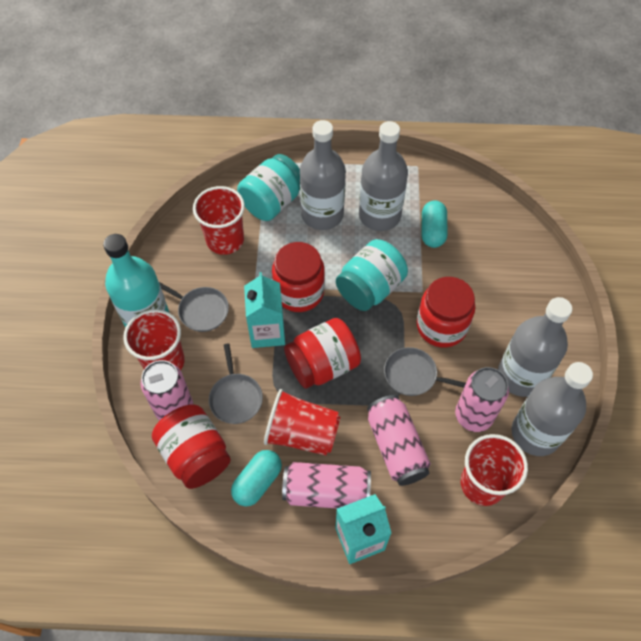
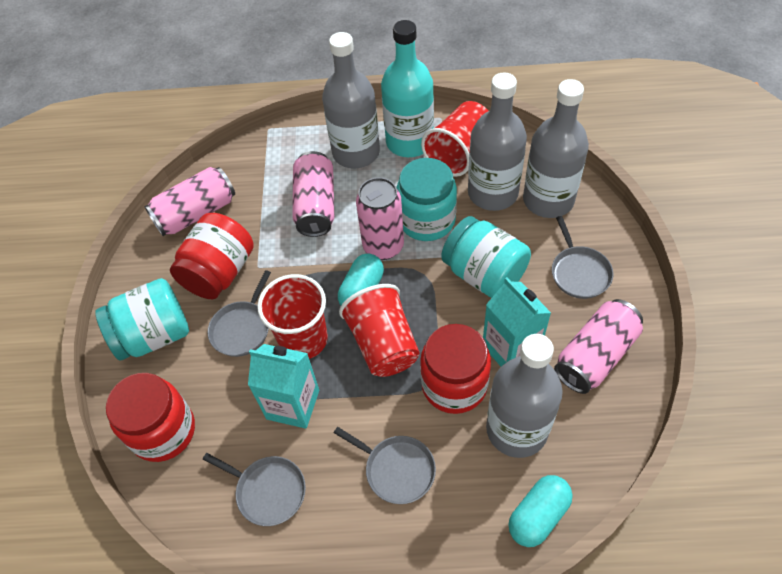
grey pan: [159,282,229,332] [209,343,263,424] [384,347,466,396] = 3 -> [203,453,306,526] [208,270,271,357] [334,427,436,504] [552,216,614,299] = 4
red cup: [123,309,185,370] [193,186,245,255] [264,389,340,456] [461,434,528,506] = 4 -> [257,274,328,359] [339,284,420,377] [421,101,488,177] = 3
red jar: [152,404,231,489] [272,242,325,312] [284,318,361,389] [417,277,475,348] = 4 -> [106,373,195,462] [170,213,254,299] [420,324,491,414] = 3
turquoise jar: [237,154,300,221] [336,239,408,311] = 2 -> [95,278,189,360] [396,158,457,241] [441,216,531,298] = 3

